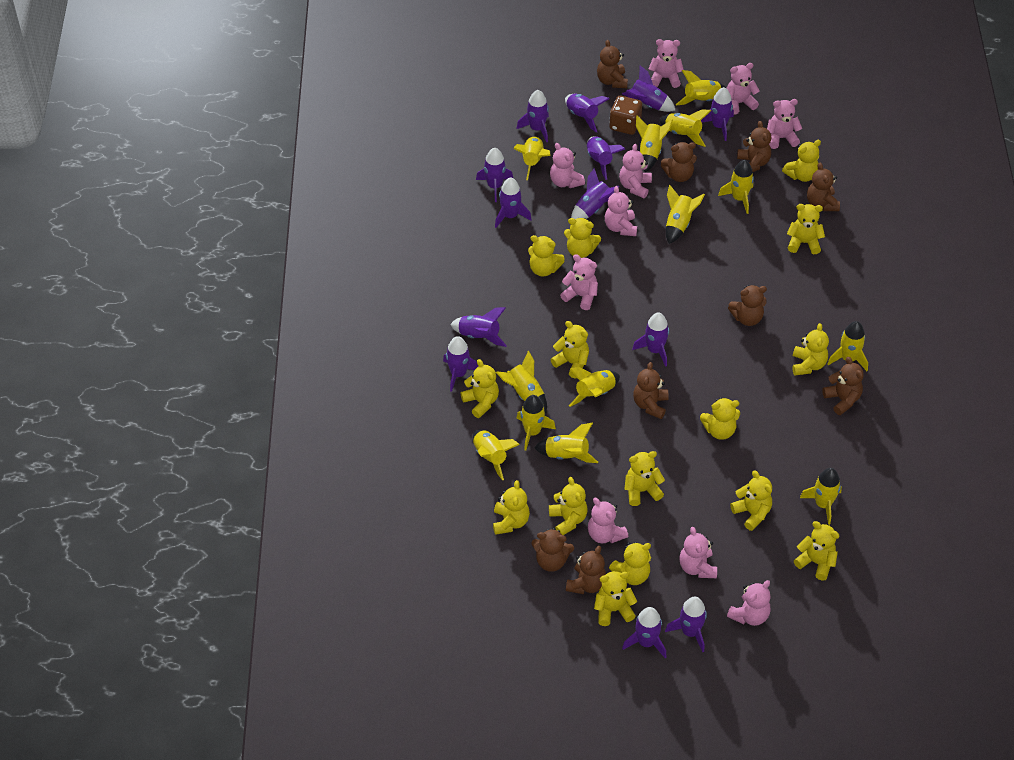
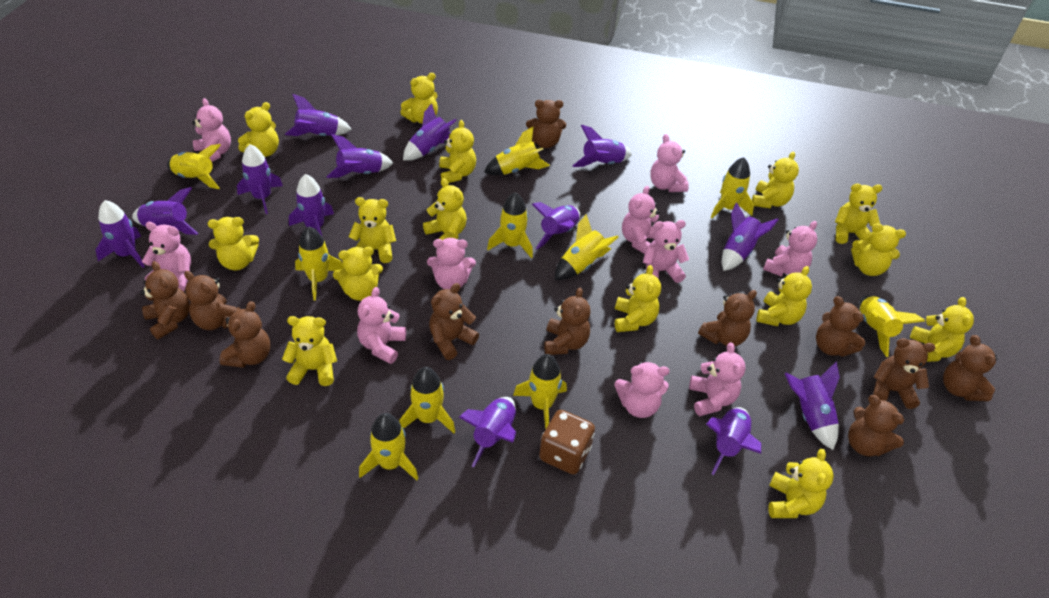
brown teddy bear: [531,528,574,572] [566,546,606,594] [597,40,628,88] [633,362,669,419] [661,142,697,182] [728,285,767,326] [737,121,771,172] [807,163,840,211] [822,357,864,415] = 9 -> [141,261,190,340] [184,271,241,330] [220,301,270,368] [429,283,479,360] [526,100,566,148] [544,287,591,355] [698,290,757,346] [816,296,865,357] [848,395,904,457] [873,338,935,409] [943,335,997,401] = 11
yellow rocket: [473,430,520,480] [496,350,547,413] [513,136,551,180] [516,395,556,450] [534,423,598,463] [569,367,620,407] [636,116,673,172] [659,110,711,147] [666,185,705,244] [676,70,727,106] [718,160,754,214] [800,468,842,525] [828,321,868,371] = 13 -> [167,144,221,189] [295,226,344,300] [359,413,418,480] [399,367,455,433] [484,127,550,175] [487,192,533,258] [513,354,567,430] [555,214,619,280] [711,157,754,218] [859,295,925,357] = 10

